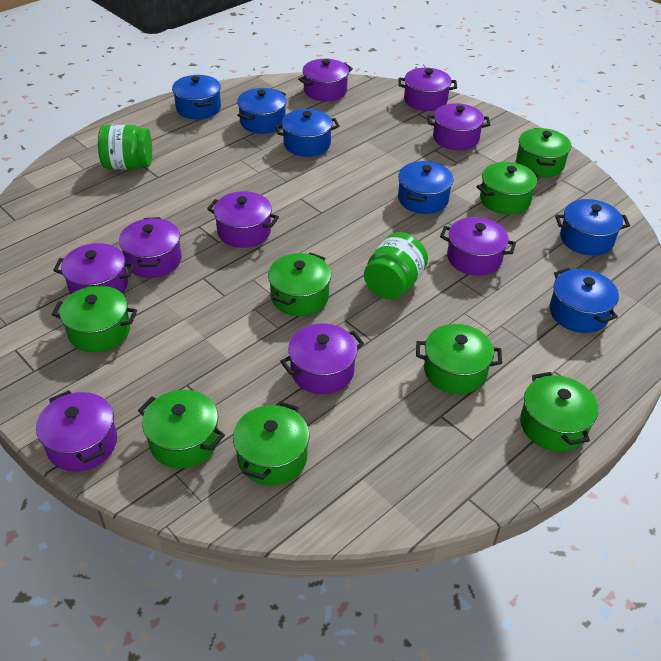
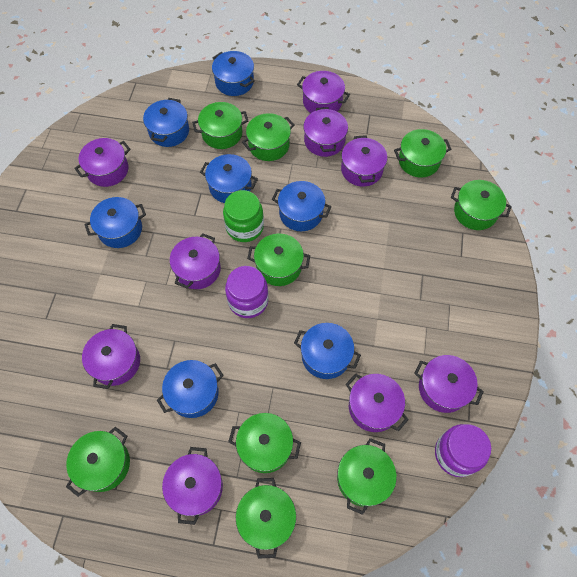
blue pot: [172,75,221,119] [237,88,287,134] [275,109,339,157] [398,161,453,214] [550,268,619,333] [555,199,630,256] = 6 -> [84,197,146,248] [143,98,189,147] [157,360,224,418] [200,154,258,203] [212,51,255,96] [272,181,332,231] [294,323,361,379] = 7
green jar: [98,125,152,170] [364,232,428,299] = 2 -> [223,190,264,242] = 1
green pot: [52,286,137,352] [138,390,225,469] [233,401,310,486] [268,252,331,316] [416,324,502,394] [477,162,541,215] [516,128,571,177] [520,372,598,452] = 8 -> [66,427,130,497] [192,102,248,149] [228,413,301,473] [236,478,296,559] [242,113,294,161] [247,234,310,286] [337,438,397,515] [394,129,452,178] [451,180,512,230] = 9
purple jar: none = 0 -> [225,266,269,318] [435,424,491,477] = 2

